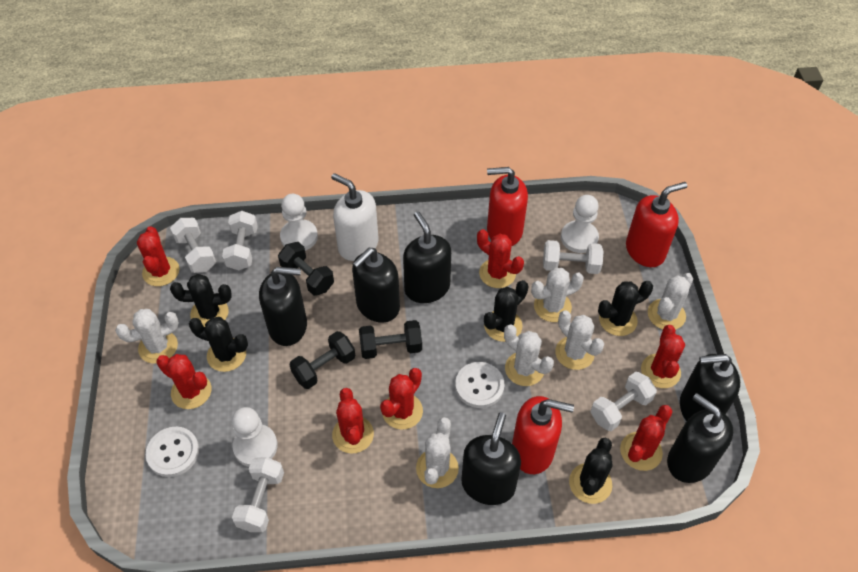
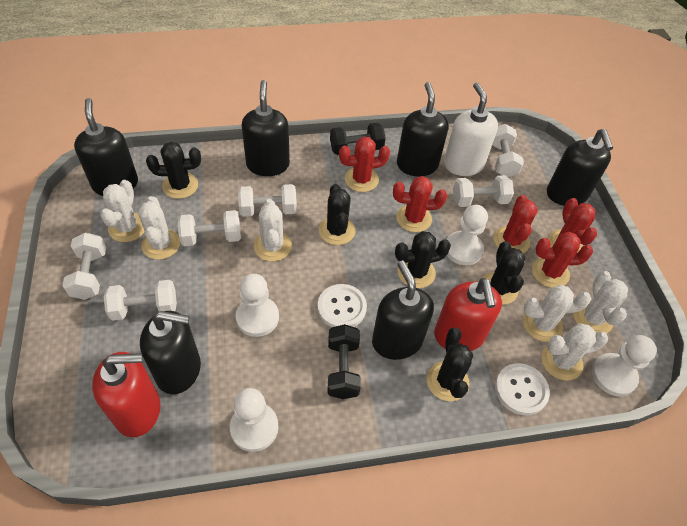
black dumbbell: [278,242,334,296] [289,331,355,389] [359,320,422,359] = 3 -> [328,324,361,399] [330,123,386,155] = 2
red cactus: [137,226,180,286] [156,354,211,409] [332,388,374,454] [380,368,423,430] [477,229,524,288] [620,405,673,471] [641,325,685,388] = 7 -> [339,137,390,192] [393,176,447,232] [493,195,538,253] [532,232,593,288] [548,198,597,253] = 5
red soap dispenser: [487,167,528,246] [512,396,574,474] [626,182,687,267] = 3 -> [92,352,161,437] [434,278,502,351] = 2
white dumbbell: [170,218,216,273] [222,211,258,270] [232,457,284,532] [543,240,603,274] [591,372,657,431] = 5 -> [62,233,106,300] [104,280,177,321] [178,210,241,246] [238,184,297,217] [453,175,514,207] [492,124,524,177] = 6
white pawn: [232,407,277,467] [280,194,318,251] [561,195,599,253] = 3 -> [230,388,279,452] [236,274,279,337] [446,205,488,265] [592,335,657,397] = 4

